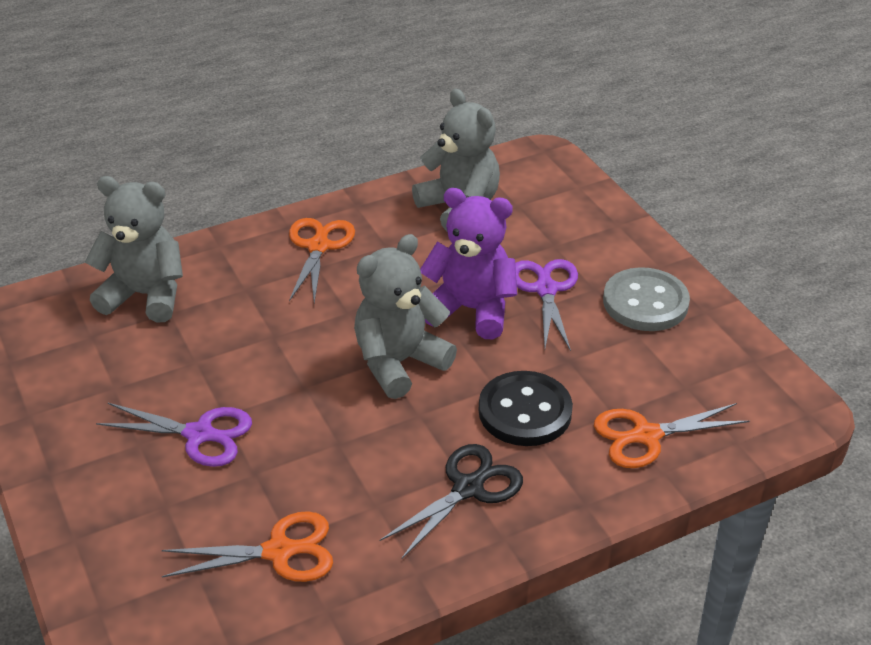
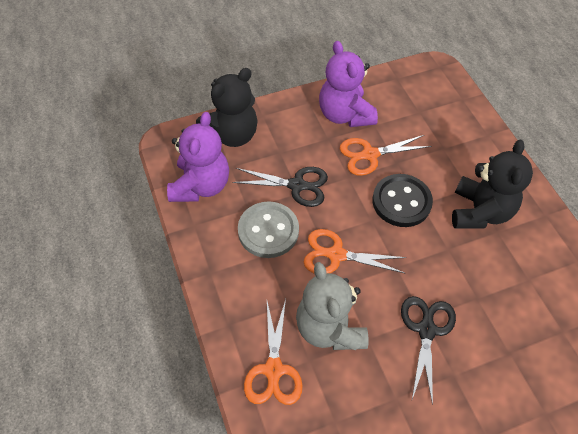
black scissors: [380,444,523,560] = 1 -> [232,167,328,207] [401,296,456,406] = 2
black teddy bear: none = 0 -> [196,68,258,147] [452,140,533,229] = 2
grey teddy bear: [85,176,183,322] [354,234,457,399] [412,89,500,231] = 3 -> [296,262,368,350] = 1
purple scissors: [96,403,252,467] [515,259,578,351] = 2 -> none = 0
purple teddy bear: [420,188,517,339] = 1 -> [167,112,229,202] [319,41,378,127] = 2

